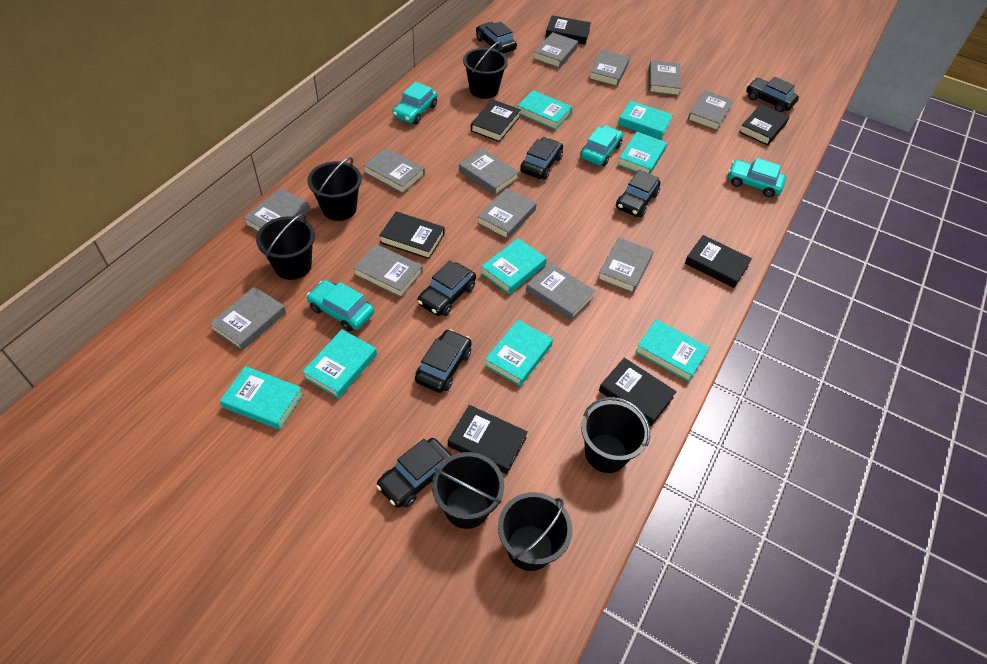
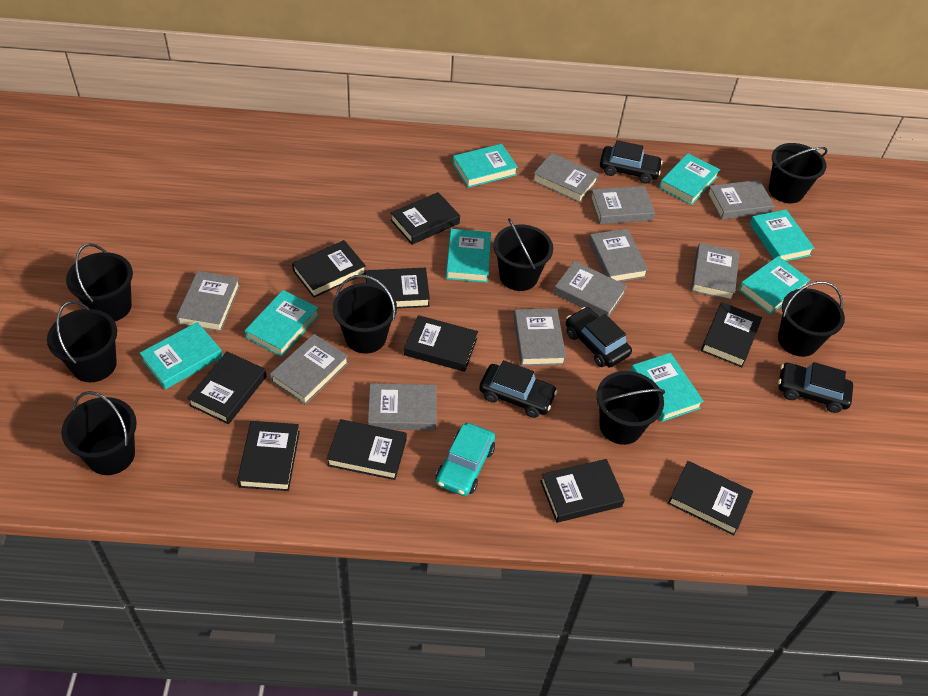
black book: [379,211,445,259] [448,405,528,474] [471,99,521,142] [546,15,591,45] [599,358,677,426] [685,235,752,288] [739,104,789,146] = 7 -> [187,351,267,424] [237,421,300,491] [292,240,366,298] [327,419,407,480] [366,268,430,309] [391,192,460,245] [404,315,478,372] [540,459,625,523] [668,461,753,535] [701,302,762,367] = 10
black bucket: [256,214,315,280] [307,157,362,221] [432,452,504,529] [463,41,508,99] [498,492,573,571] [581,397,650,473] = 6 -> [47,301,117,382] [61,391,137,475] [66,243,133,321] [333,275,397,353] [493,218,553,291] [597,371,665,445] [769,143,828,203] [778,281,845,357] = 8
black car: [376,438,452,508] [415,329,472,393] [417,261,476,316] [476,22,517,54] [520,137,563,180] [616,170,660,217] [746,77,799,113] = 7 -> [479,360,558,418] [566,307,632,368] [600,140,663,184] [778,362,853,413] = 4
grey book: [209,287,286,351] [243,188,310,232] [353,244,423,298] [363,148,425,194] [459,148,519,196] [477,188,537,240] [526,263,596,321] [533,32,578,68] [589,50,630,87] [597,237,654,293] [649,60,681,96] [688,90,734,131] = 12 -> [176,271,240,332] [270,334,348,405] [368,383,437,431] [514,308,566,366] [532,153,599,203] [554,261,627,317] [589,229,648,282] [590,186,655,224] [691,243,739,301] [707,180,775,220] = 10
turquoise car: [307,280,374,332] [392,82,438,124] [580,125,623,166] [728,158,786,197] = 4 -> [436,423,495,496] = 1

